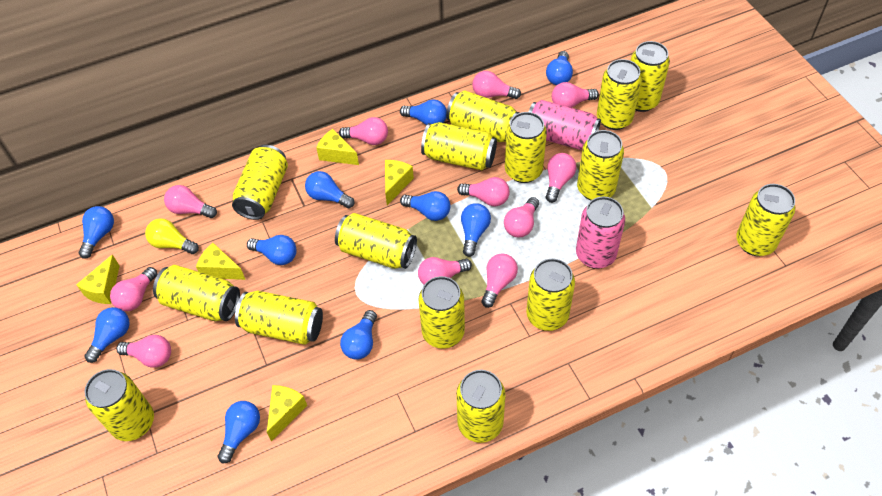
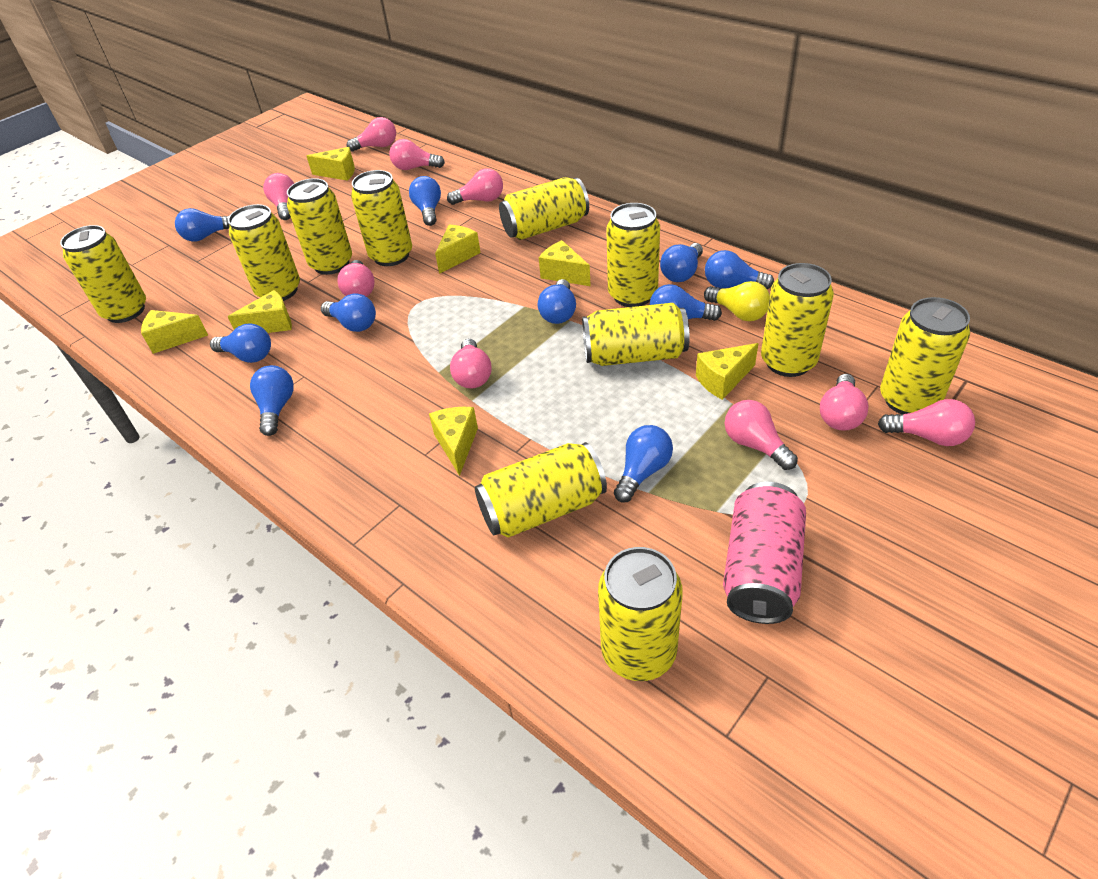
pink can: [529,100,601,150] [576,197,625,269] = 2 -> [723,482,806,624] = 1
pink light bulb: [110,267,157,311] [116,335,171,368] [164,185,217,218] [339,117,388,145] [418,257,472,285] [457,177,510,206] [472,71,521,99] [481,253,518,308] [504,197,539,237] [545,153,576,203] [552,82,599,108] = 11 -> [263,173,294,220] [338,260,375,297] [347,117,396,152] [389,139,445,170] [447,168,503,205] [450,339,492,389] [725,400,798,470] [820,374,869,431] [878,399,975,446] = 9
yellow can: [84,369,154,441] [153,265,240,321] [232,145,288,220] [235,290,323,345] [335,213,417,269] [418,276,465,349] [421,122,497,170] [446,90,520,142] [456,370,506,443] [505,112,547,183] [526,258,575,331] [577,130,624,201] [597,59,642,130] [631,41,670,112] [736,184,796,256] = 15 -> [60,225,146,323] [228,204,300,301] [287,178,352,275] [351,170,412,266] [475,442,607,538] [499,177,589,240] [582,303,690,366] [598,547,683,681] [606,203,660,307] [761,263,834,377] [880,297,970,414] = 11
yellow cheese: [76,254,120,304] [196,243,246,280] [267,385,307,441] [316,129,359,165] [385,160,414,205] = 5 -> [141,310,208,354] [228,290,292,333] [307,147,355,181] [429,407,478,476] [435,225,481,274] [539,240,591,286] [696,343,758,400] = 7

